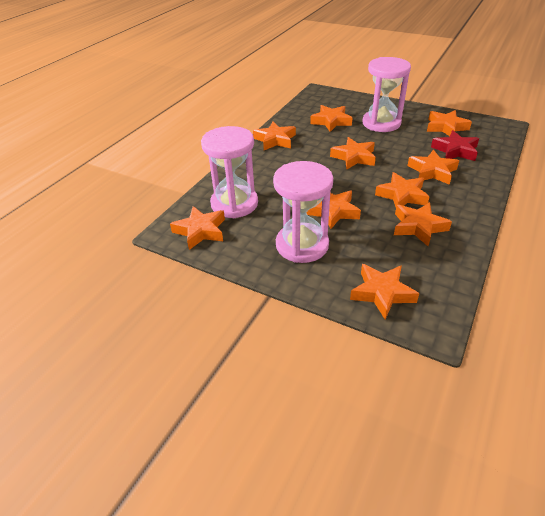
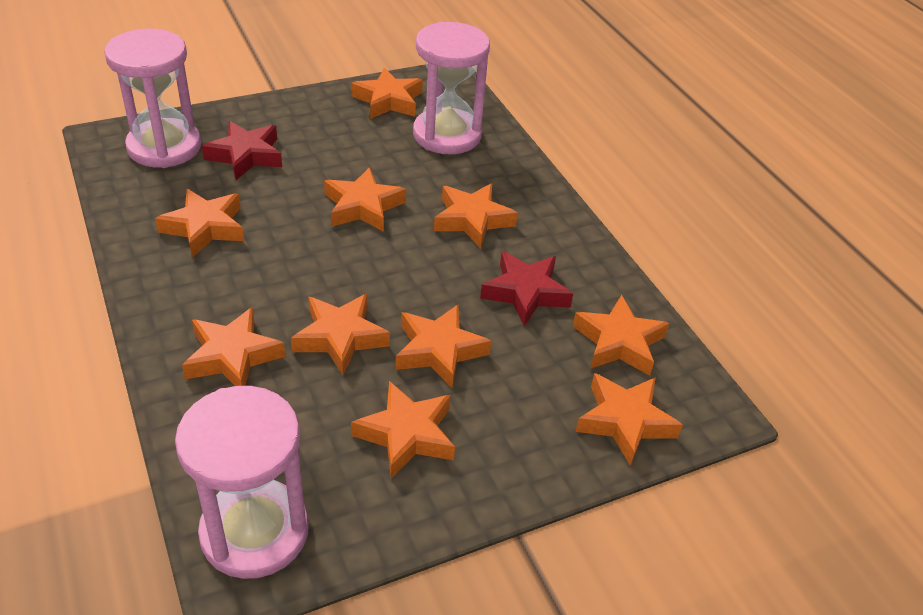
red star: [431,130,479,161] = 1 -> [202,121,282,180] [480,251,573,326] = 2

